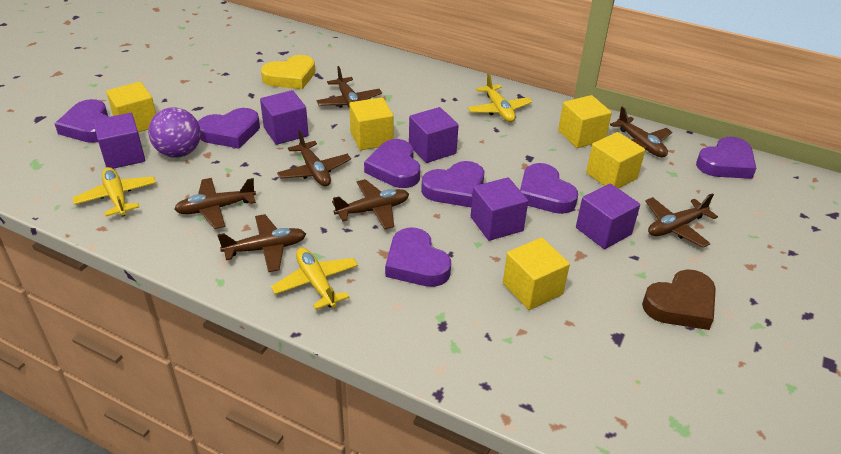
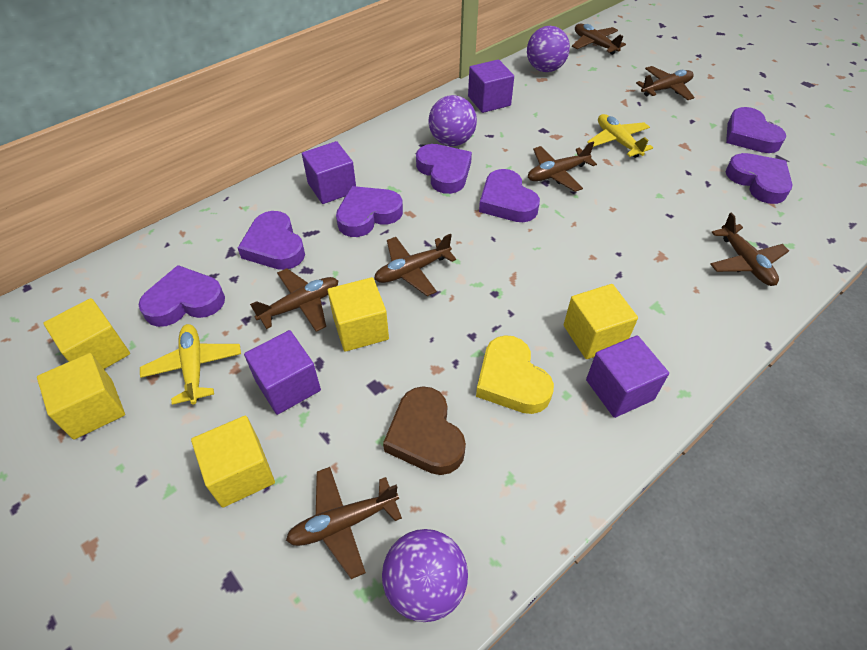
purple ball: [148,107,201,158] = 1 -> [382,529,468,622] [429,95,477,146] [527,26,570,72] = 3
purple cube: [93,113,145,169] [260,90,309,145] [409,107,459,163] [471,177,528,241] [576,183,640,249] = 5 -> [244,330,321,415] [302,141,356,204] [468,59,514,113] [586,335,669,418] = 4
yellow plane: [72,167,156,217] [271,248,358,310] [468,73,532,122] = 3 -> [140,324,241,405] [587,114,653,158] = 2

